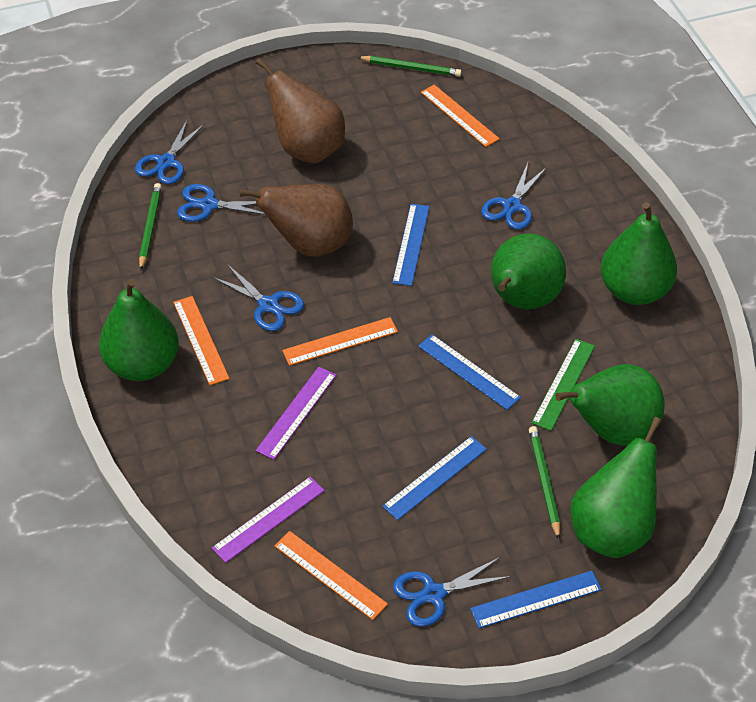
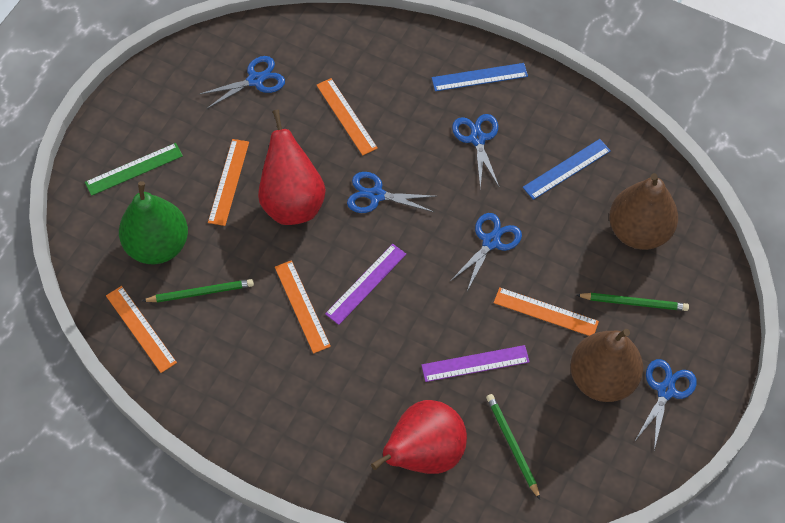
blue ruler: [382,436,487,520] [392,204,430,286] [418,334,521,410] [470,571,602,628] = 4 -> [432,63,528,91] [523,139,611,200] = 2
green pear: [99,279,179,381] [491,233,566,309] [555,364,665,446] [570,417,662,558] [601,202,677,305] = 5 -> [119,181,188,264] = 1
orange ruler: [173,296,230,385] [275,531,388,620] [282,317,398,366] [421,85,500,147] = 4 -> [106,286,177,373] [208,139,249,226] [275,260,331,353] [316,78,378,156] [494,287,599,336] = 5
red pear: none = 0 -> [258,110,326,225] [371,400,467,474] = 2

